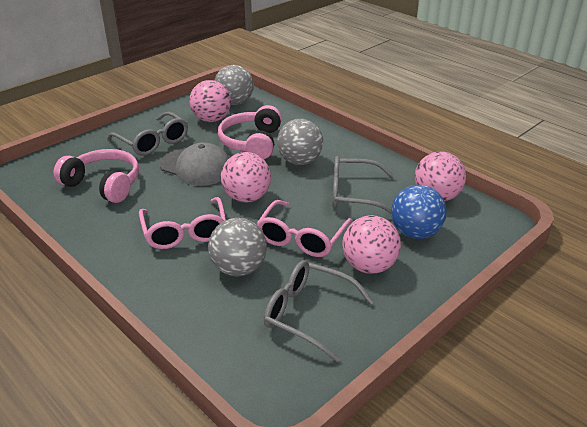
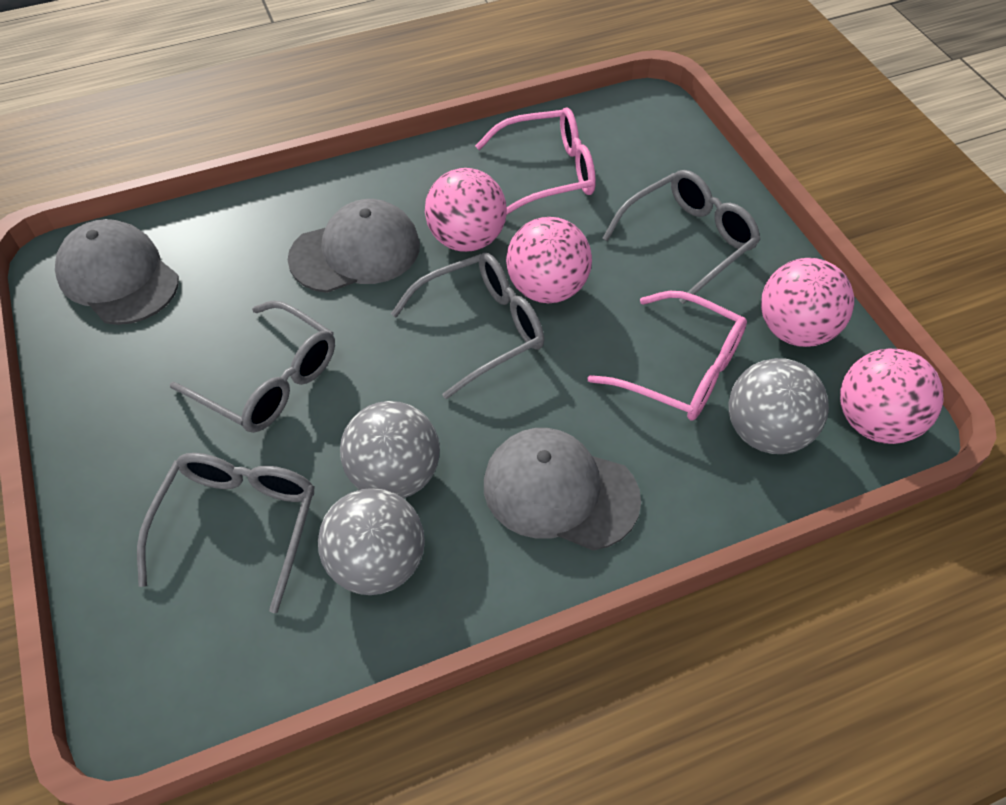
blue ball: [391,185,447,239] = 1 -> none = 0
grey cap: [160,142,229,186] = 1 -> [55,219,179,325] [288,199,420,293] [484,428,641,551] = 3
grey glasses: [108,112,188,156] [264,260,374,362] [332,156,395,213] = 3 -> [137,453,315,613] [170,300,335,433] [391,253,544,399] [602,170,760,305] = 4
pink headphones: [53,149,139,203] [218,105,282,159] = 2 -> none = 0

